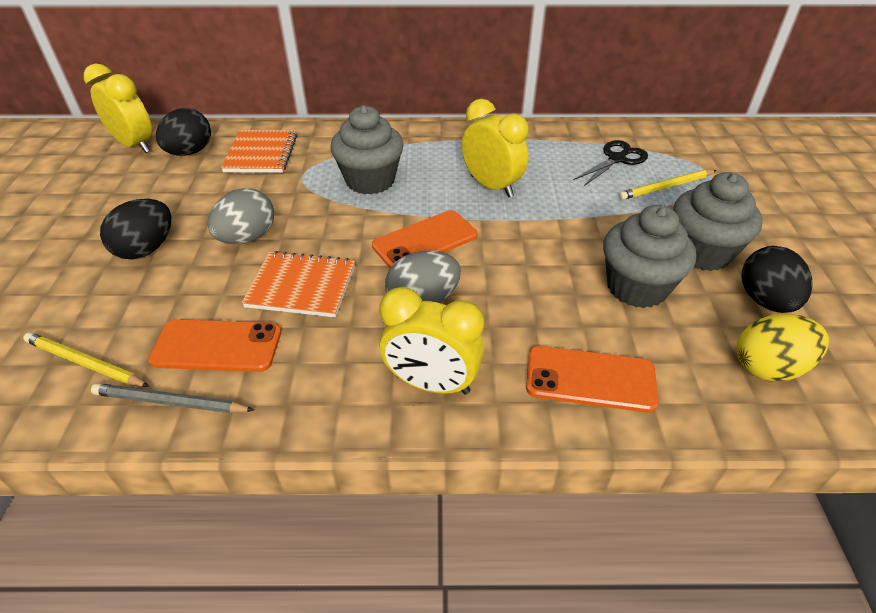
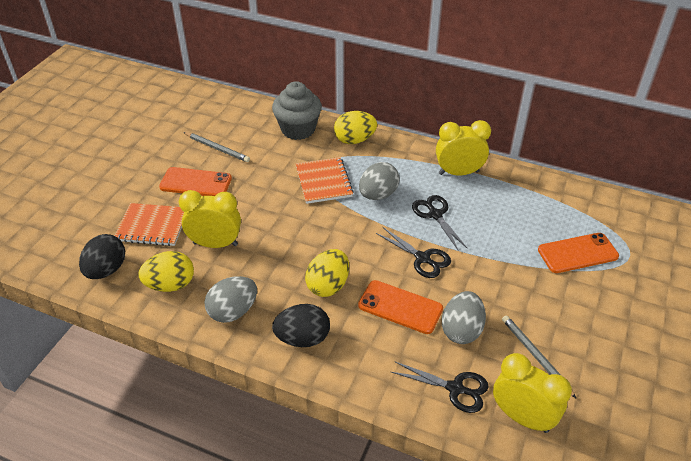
black egg: [100,199,171,260] [156,108,211,156] [742,246,813,313] = 3 -> [79,234,125,279] [272,304,330,347] = 2
black scissors: [573,140,648,186] = 1 -> [376,227,451,278] [391,361,489,413] [412,195,468,251] = 3
grey cupcake: [331,105,404,195] [603,205,696,308] [673,172,763,271] = 3 -> [272,81,322,140] = 1
grey egg: [207,188,274,244] [385,251,461,303] = 2 -> [204,276,257,323] [359,162,400,200] [442,291,486,344] = 3
grey pencil: [91,383,254,413] = 1 -> [184,132,250,162] [502,315,577,399] = 2
yellow egg: [736,314,829,381] = 1 -> [138,251,194,292] [305,249,349,297] [334,111,377,144] = 3
yellow pencil: [23,332,150,387] [618,170,717,200] = 2 -> none = 0

